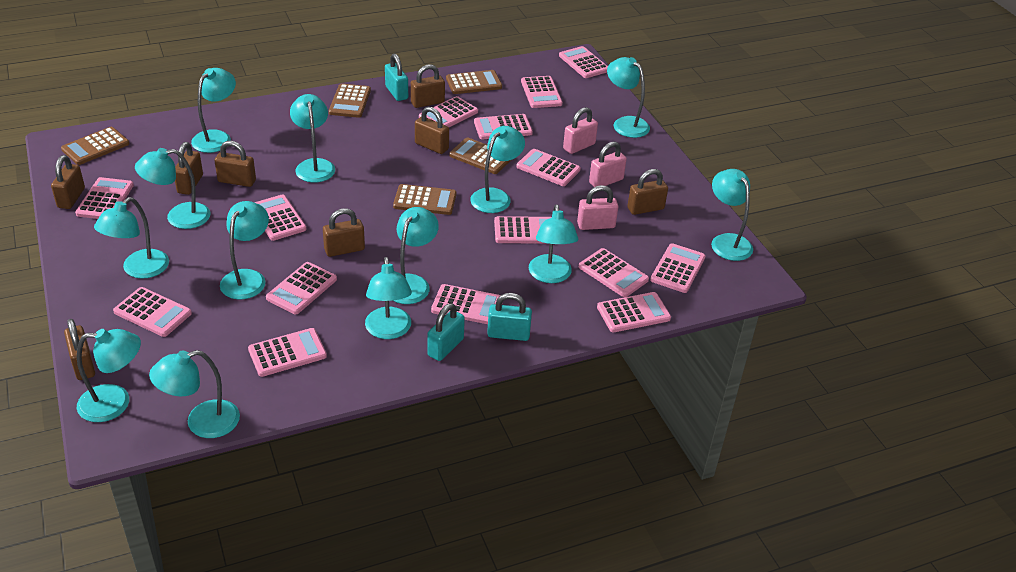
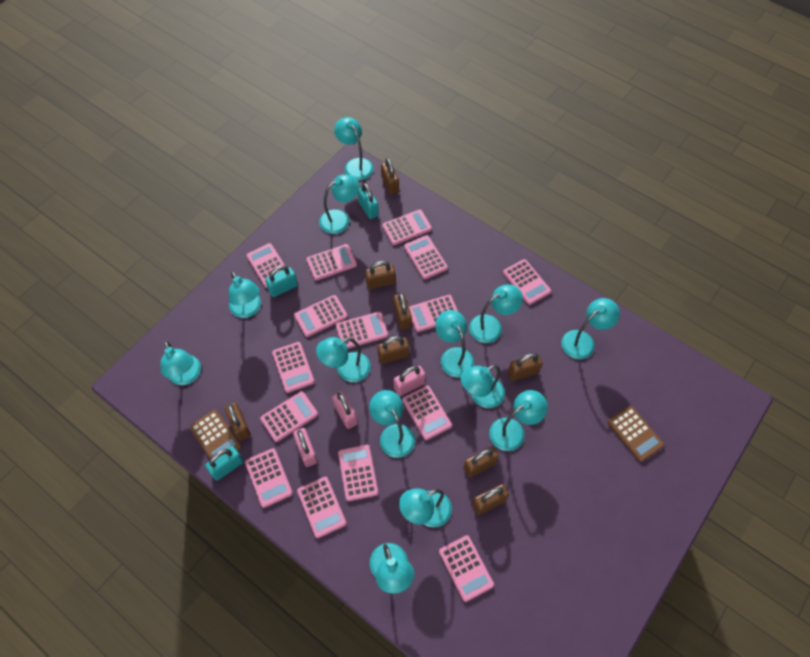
brown calculator: [61,127,129,165] [329,84,371,118] [393,184,457,215] [446,70,502,94] [449,137,511,174] = 5 -> [189,409,242,459] [607,406,664,462] = 2

